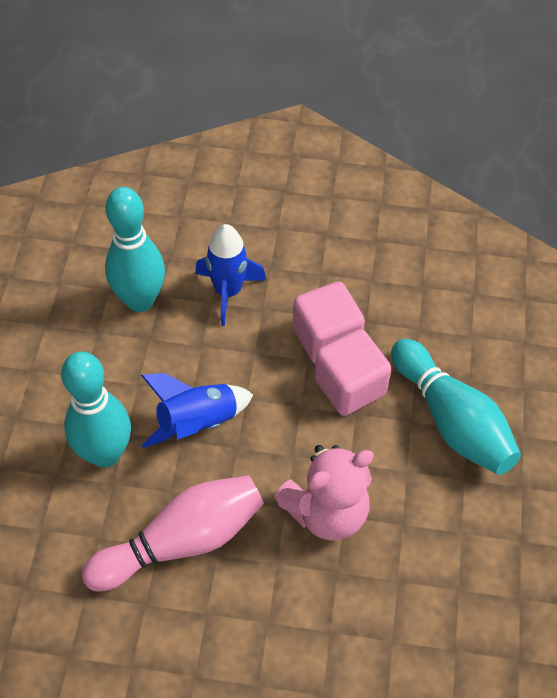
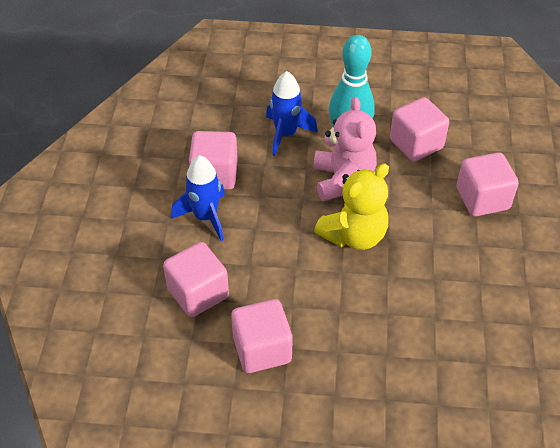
pink bowling pin: [82,475,264,591] = 1 -> none = 0
pink cube: [293,281,365,364] [314,329,392,416] = 2 -> [163,242,229,317] [189,131,238,190] [231,299,293,373] [390,97,449,162] [457,152,519,216] = 5
turquoise bowling pin: [61,351,131,468] [105,187,165,312] [391,339,521,475] = 3 -> [329,35,375,127] = 1
yellow teddy bear: none = 0 -> [314,163,389,250] = 1

